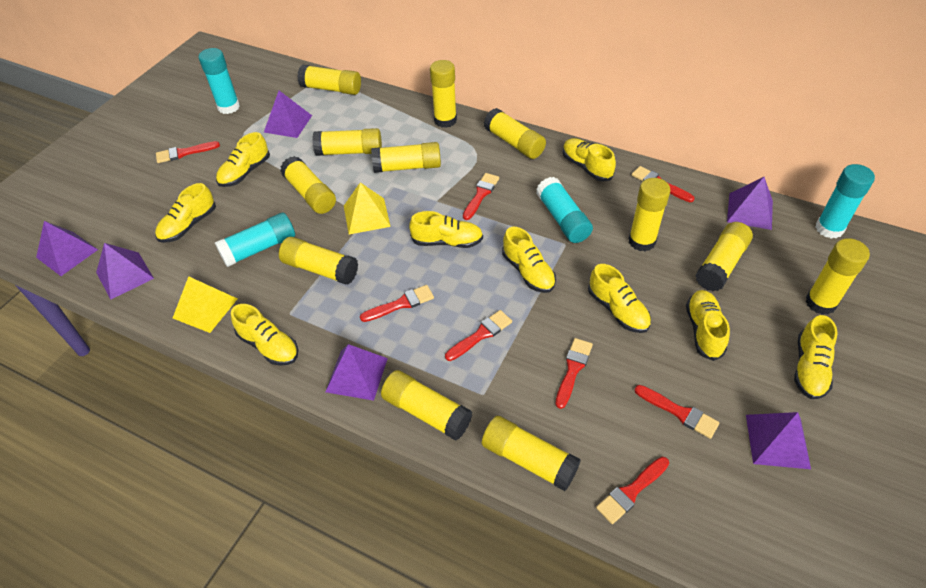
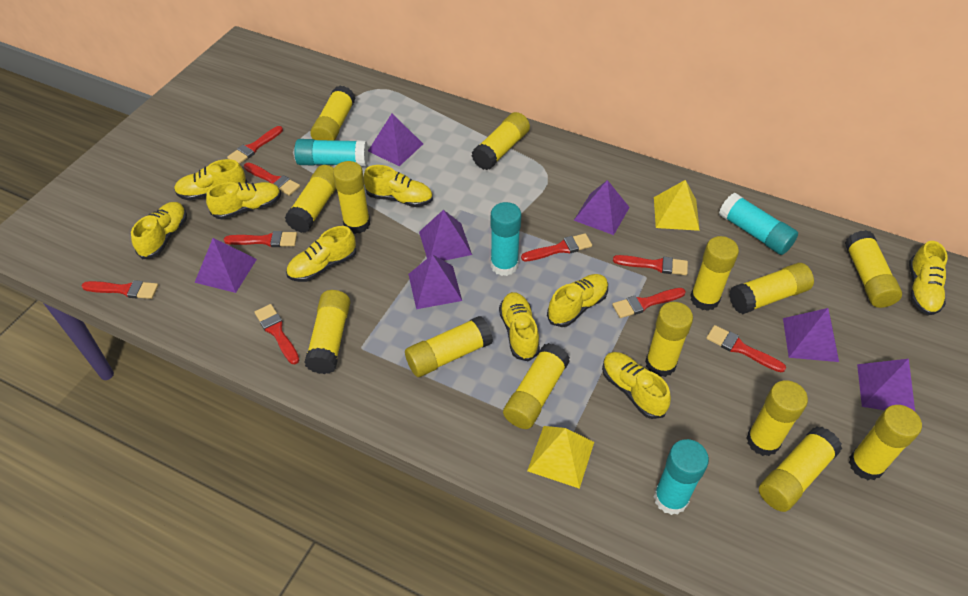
purple pyramid: [36,221,98,276] [96,243,154,300] [264,91,312,138] [325,344,388,401] [727,177,773,230] [746,412,811,469] = 6 -> [194,238,257,293] [368,114,423,166] [408,254,462,309] [419,210,472,261] [574,180,630,235] [783,308,839,362] [857,359,915,411] = 7
red brush: [156,141,220,163] [360,285,434,322] [445,310,512,361] [463,173,499,220] [555,338,593,409] [596,457,669,524] [632,166,695,202] [634,385,720,439] = 8 -> [82,280,158,299] [224,231,297,247] [227,126,283,164] [244,162,300,196] [255,304,299,364] [521,233,592,261] [612,288,686,318] [613,255,688,275] [706,325,786,372] = 9
yellow glue stick: [279,237,358,285] [280,156,336,214] [297,65,361,95] [312,128,382,156] [371,142,441,173] [381,370,472,441] [430,60,457,128] [482,416,581,491] [484,108,546,159] [629,178,671,252] [695,222,753,291] [805,238,870,315] = 12 -> [285,165,336,233] [304,290,351,374] [310,86,355,141] [333,161,370,234] [405,316,493,377] [472,112,530,170] [503,343,570,429] [645,302,693,377] [690,236,739,311] [729,263,814,314] [747,380,808,456] [759,426,842,512] [845,230,902,308] [849,405,922,480] = 14

